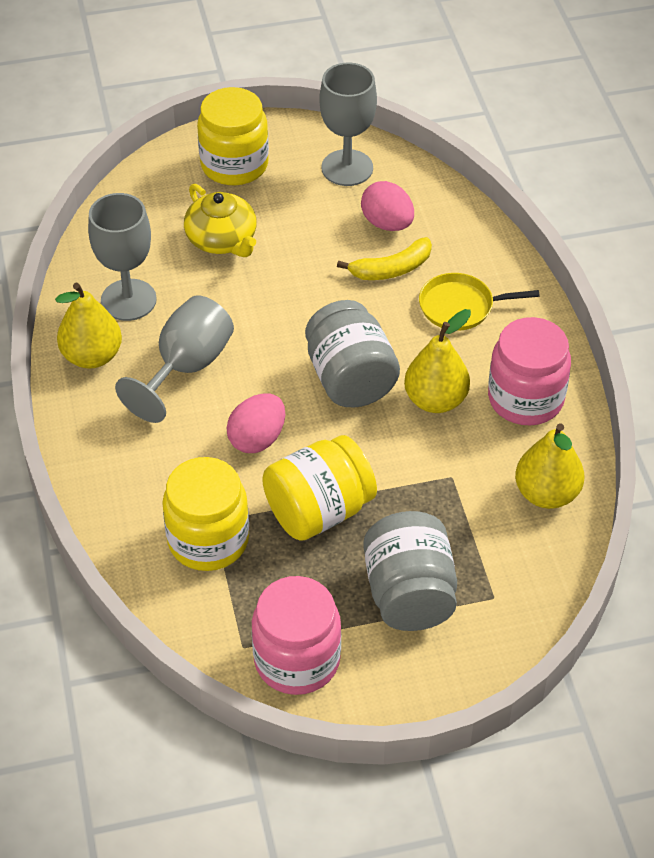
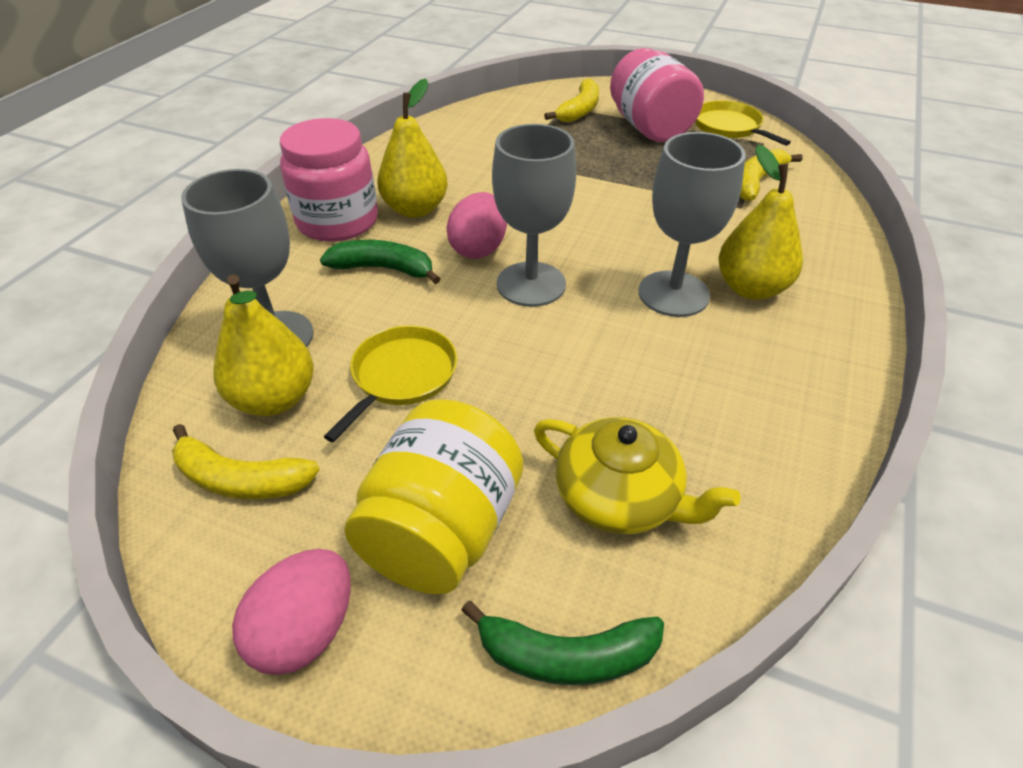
green banana: none = 0 -> [320,240,440,284] [461,601,664,685] = 2
grey jar: [305,300,400,408] [363,511,457,631] = 2 -> none = 0
yellow banana: [337,237,432,280] = 1 -> [172,424,320,499] [544,78,599,122] [740,149,803,201] = 3
yellow jar: [162,457,249,571] [197,87,269,185] [262,435,377,541] = 3 -> [344,399,523,594] = 1
yellow pan: [419,273,540,331] = 1 -> [324,325,457,442] [695,100,791,146] = 2

